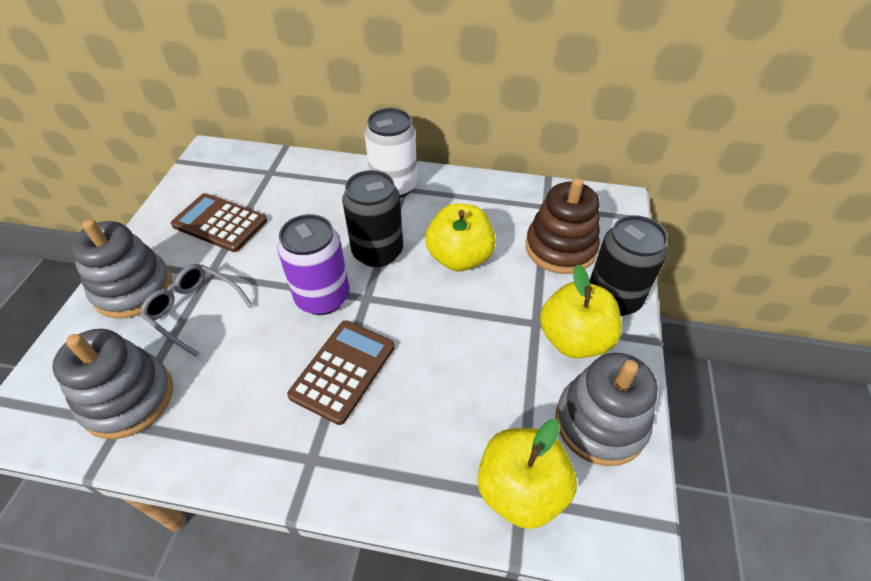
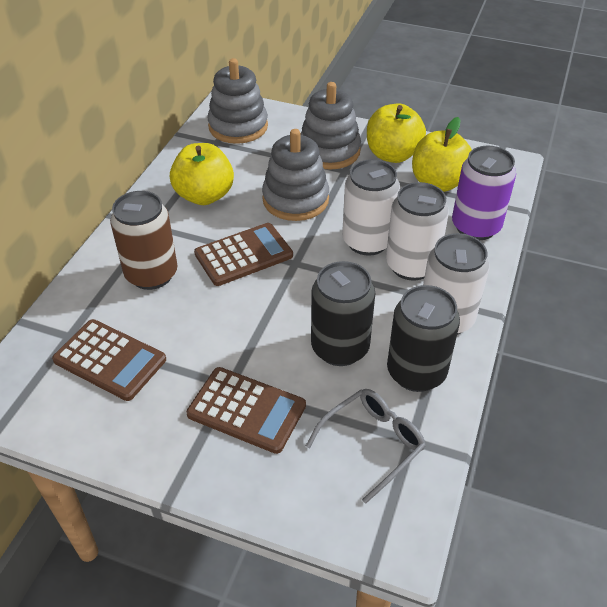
brown calculator: [171,193,267,252] [287,320,395,425] = 2 -> [52,319,166,401] [186,367,306,454] [194,223,293,286] = 3
brown can: none = 0 -> [110,191,178,290] = 1
brown stacking toy: [526,178,600,274] = 1 -> none = 0
white can: [365,108,417,198] = 1 -> [342,159,400,256] [386,182,449,281] [423,233,490,335] = 3

